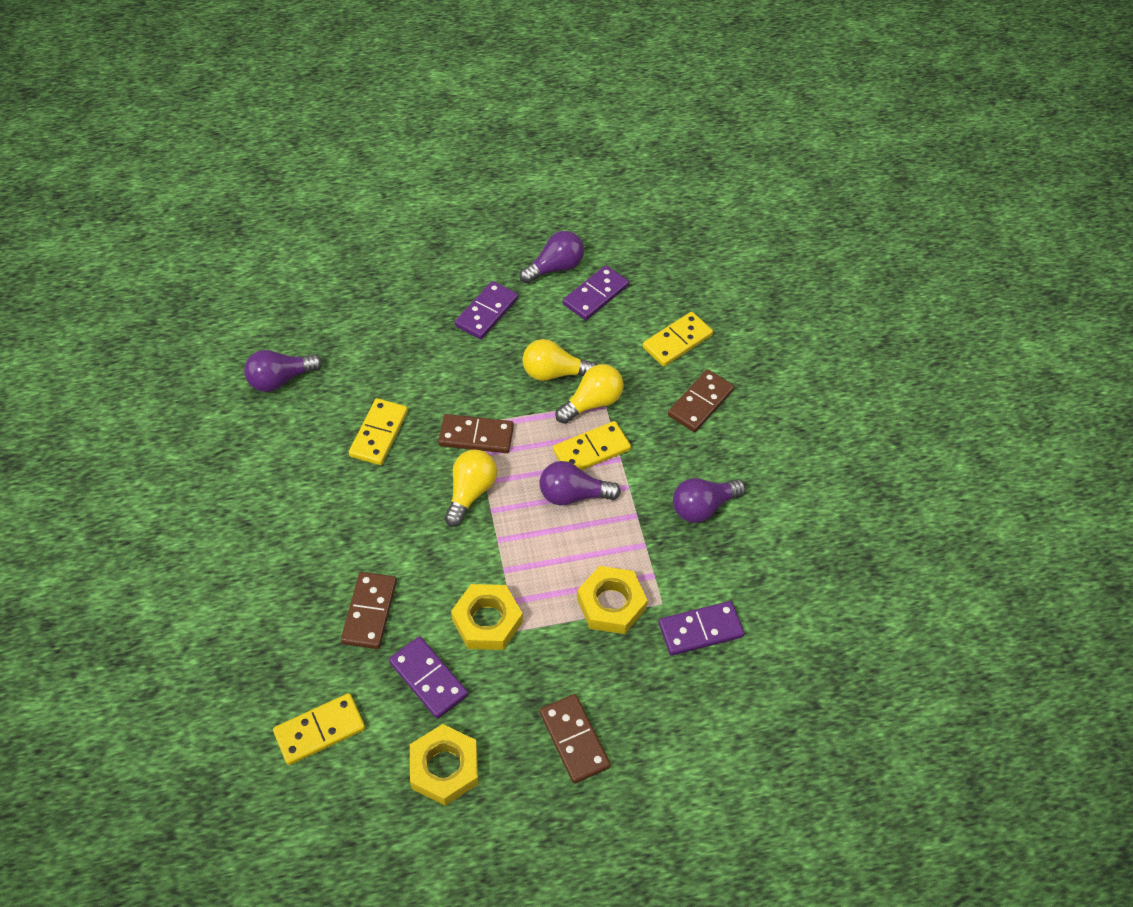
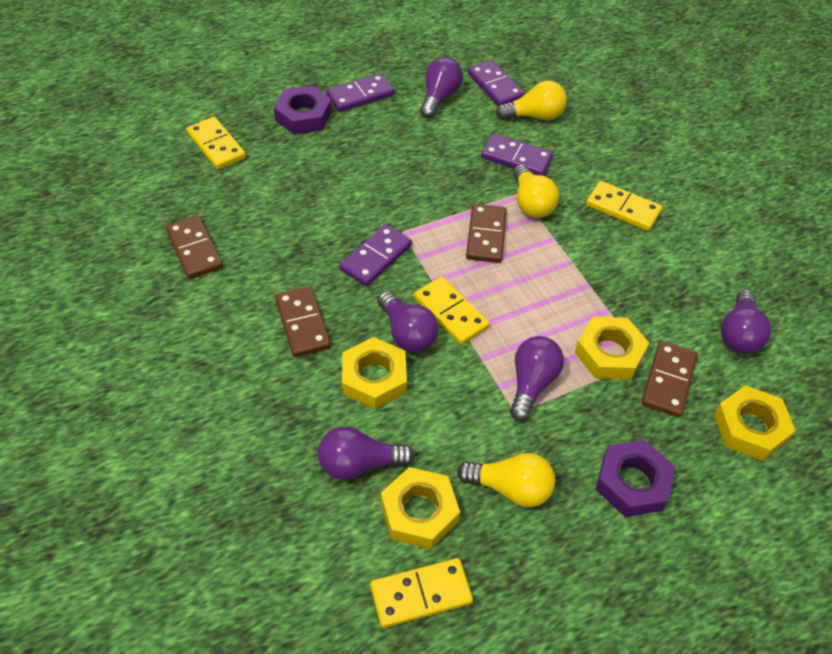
purple light bulb: [244,350,322,392] [520,231,584,284] [539,461,621,506] [673,478,746,523] = 4 -> [318,427,415,480] [377,291,439,353] [420,57,463,118] [510,336,564,421] [721,289,771,354] = 5
purple nut: none = 0 -> [274,85,332,135] [596,440,675,517] = 2
yellow nut: [410,724,478,806] [451,584,523,650] [577,566,648,634] = 3 -> [342,337,407,409] [381,467,460,549] [575,317,649,380] [714,385,796,461] = 4

